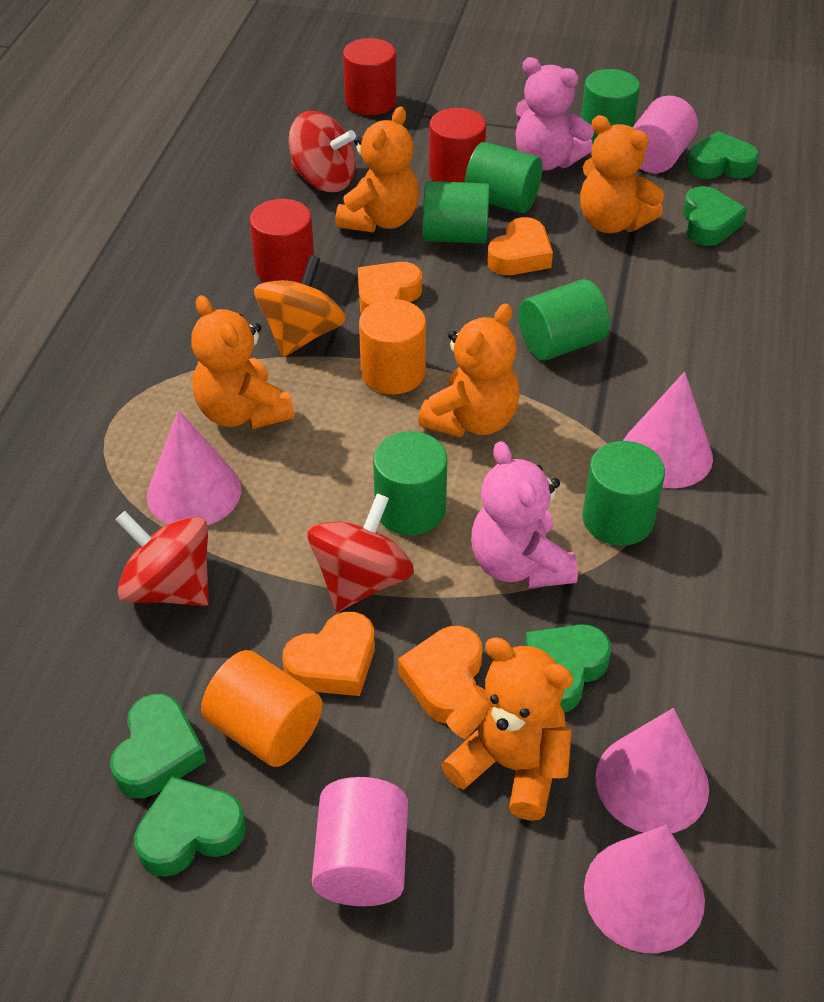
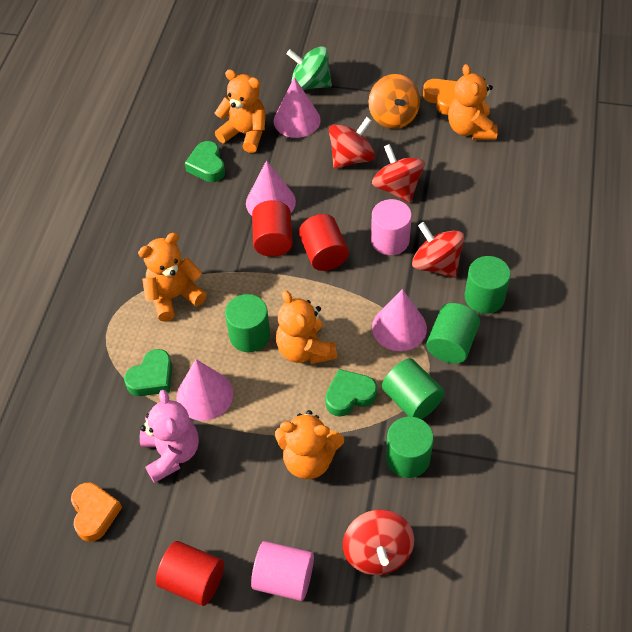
green cylinder: [373,431,447,535] [423,181,490,244] [465,142,542,214] [518,279,610,360] [581,69,640,144] [582,441,665,546] = 6 -> [225,294,270,352] [382,358,445,419] [386,417,434,478] [426,303,480,364] [464,256,511,314] = 5
green heart: [110,694,206,798] [134,776,246,877] [525,624,611,713] [683,186,747,246] [687,131,759,179] = 5 -> [124,349,172,396] [185,141,225,182] [325,369,377,417] = 3
green spinning top: none = 0 -> [286,46,332,90] = 1
orange cylinder: [201,650,322,767] [359,299,426,394] = 2 -> none = 0
orange heart: [282,612,375,696] [358,262,422,314] [398,626,482,724] [487,217,553,275] = 4 -> [71,483,122,542] [423,79,457,115] = 2
pink teddy bear: [471,441,578,588] [515,57,594,170] = 2 -> [140,390,199,483] = 1
red spinning top: [115,511,209,606] [289,111,356,192] [307,493,414,612] = 3 -> [329,117,375,169] [343,510,414,575] [372,144,425,203] [412,222,464,278] = 4

